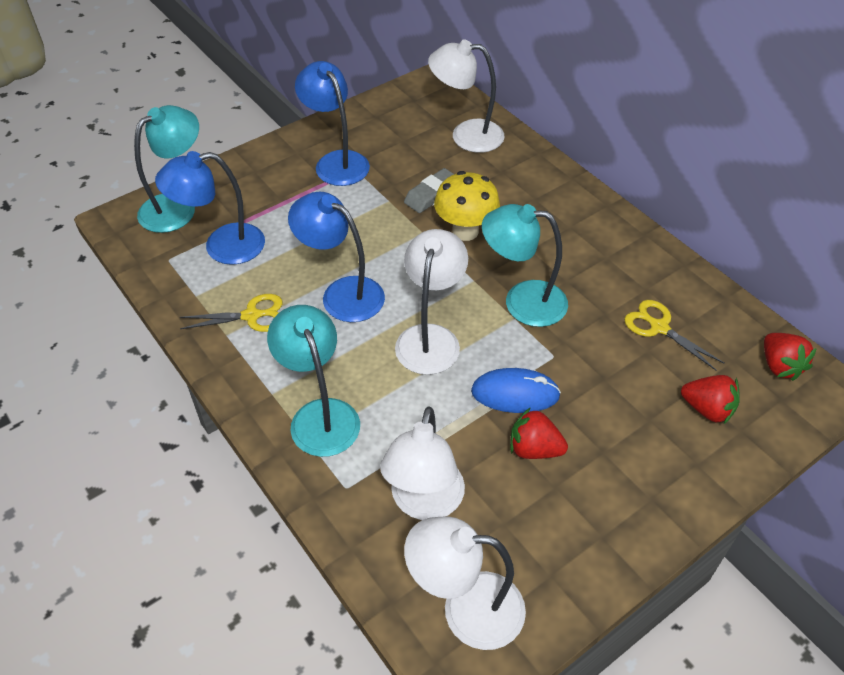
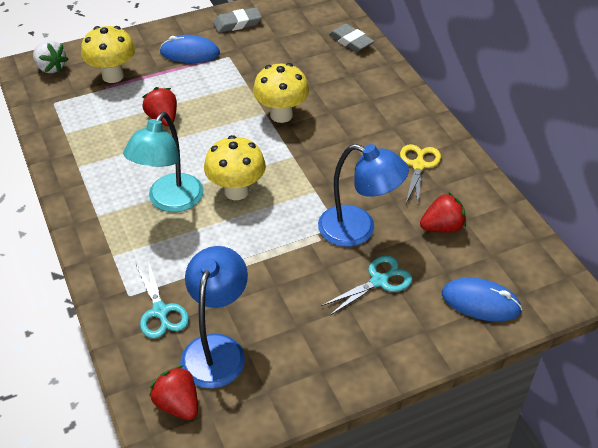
blue lamp: [155,151,265,265] [288,192,385,322] [295,61,370,186] = 3 -> [180,246,248,389] [318,144,409,247] = 2
blue mouse: [471,368,561,413] = 1 -> [160,35,220,63] [442,278,522,322] = 2
grey eraser: [404,168,454,213] = 1 -> [213,7,262,33] [329,23,374,52] = 2
turquoise lamp: [134,105,199,233] [267,305,360,457] [482,204,568,327] = 3 -> [123,112,204,212] = 1
turquoise scissors: none = 0 -> [136,260,189,339] [321,256,412,316] = 2
white lamp: [380,406,465,520] [395,229,468,375] [404,516,526,650] [428,40,505,153] = 4 -> none = 0
white strawberry: none = 0 -> [33,40,68,73] = 1
yellow mushroom: [434,171,500,241] = 1 -> [81,26,135,83] [204,135,266,200] [253,63,309,123] = 3
yellow scissors: [180,294,282,332] [624,300,725,371] = 2 -> [400,144,441,205] = 1

